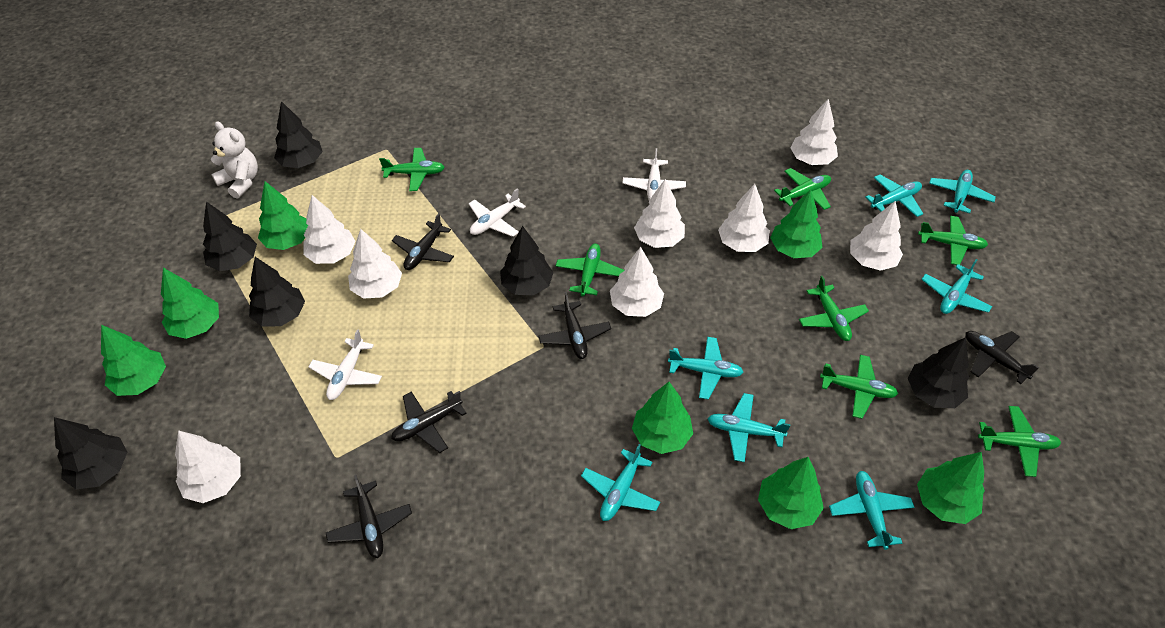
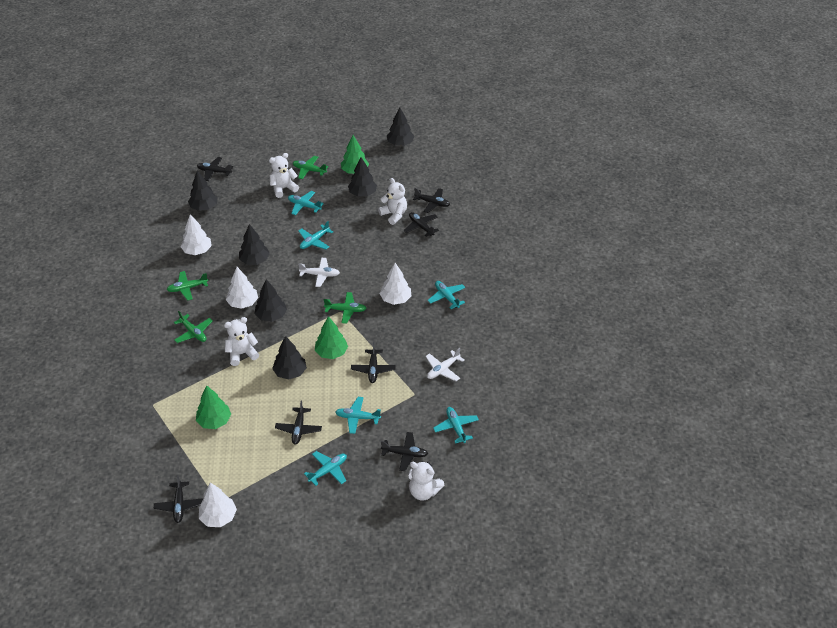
black plane: [326,475,412,558] [391,391,467,453] [392,213,454,270] [538,292,611,359] [965,331,1039,384] = 5 -> [154,475,203,523] [197,157,233,181] [275,401,322,444] [351,342,395,383] [381,432,428,471] [404,212,439,237] [413,188,450,213] = 7
green plane: [379,148,445,191] [556,244,625,296] [774,168,831,210] [799,276,869,341] [820,355,898,419] [918,216,988,265] [978,406,1061,477] = 7 -> [167,271,208,301] [174,311,213,343] [293,156,328,179] [324,292,366,324] = 4
green tree: [101,325,166,396] [161,268,219,339] [258,181,308,250] [632,382,693,454] [758,457,824,529] [770,189,823,258] [917,452,985,524] = 7 -> [196,385,231,429] [315,316,348,359] [341,135,369,174] = 3
turquoise plane: [581,444,660,521] [668,337,744,400] [708,393,790,462] [829,471,914,550] [865,175,923,217] [921,259,992,314] [929,170,996,213] = 7 -> [288,191,324,215] [299,221,333,250] [304,451,347,486] [335,397,381,434] [428,281,466,309] [433,407,479,444] = 6
white plane: [309,329,382,400] [469,188,526,237] [622,148,686,201] = 3 -> [298,258,340,287] [425,348,464,381] = 2
white teddy bear: [211,121,258,199] = 1 -> [224,317,259,366] [269,153,299,198] [378,178,407,225] [408,461,444,500] = 4
white tree: [175,430,241,503] [303,195,356,264] [348,229,402,299] [610,247,664,317] [634,179,685,248] [718,184,770,252] [790,99,838,165] [850,201,903,271] = 8 -> [181,214,212,255] [199,483,237,527] [226,267,258,309] [380,263,411,305] = 4

